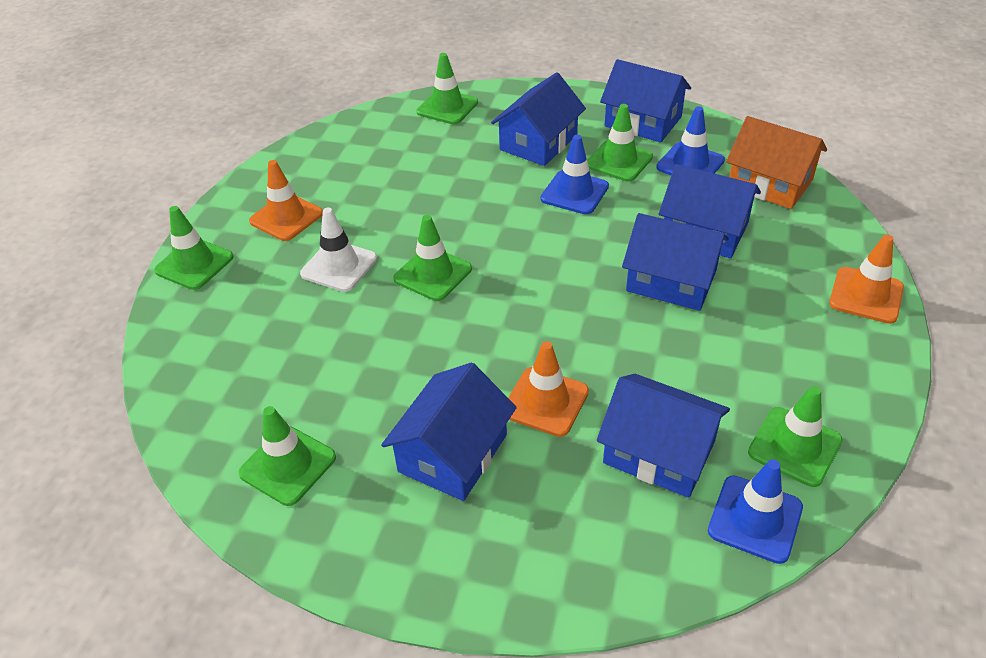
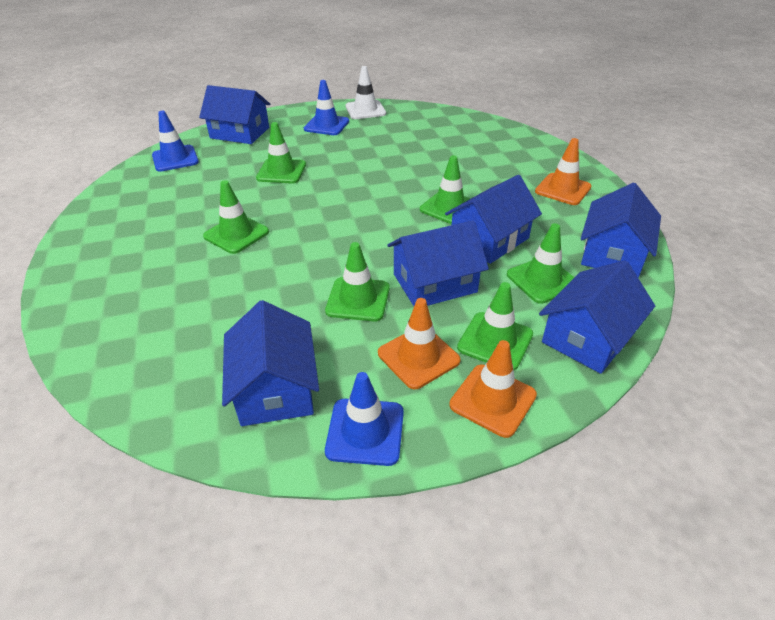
orange house: [726,116,827,209] = 1 -> none = 0

